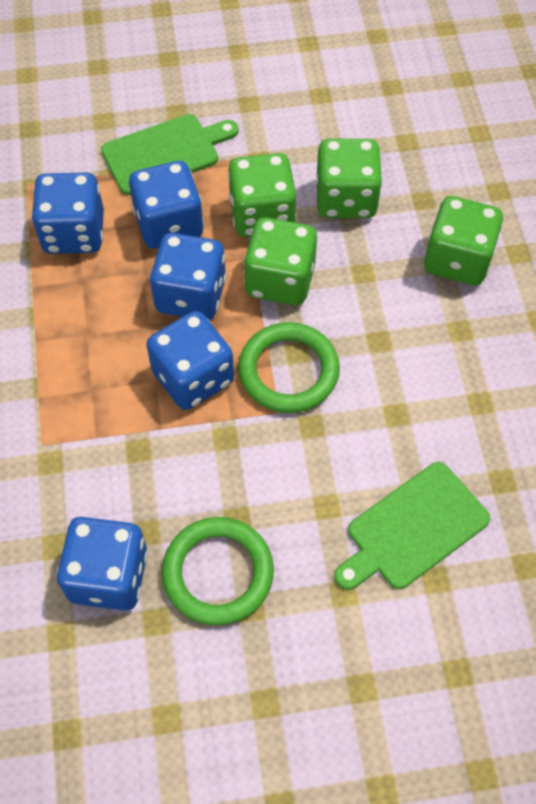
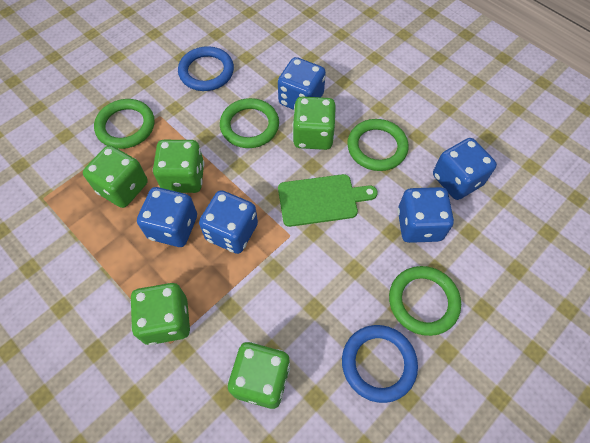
blue ring: none = 0 -> [178,46,234,91] [342,325,418,403] = 2
green cutting board: [101,114,239,195] [334,462,490,590] = 2 -> [278,174,378,227] = 1
green dice: [228,153,296,237] [244,217,317,305] [316,139,382,218] [424,196,503,285] = 4 -> [83,145,148,208] [130,283,190,345] [153,140,205,193] [228,342,290,409] [293,96,336,150] = 5
green ring: [162,517,274,625] [238,322,340,413] = 2 -> [94,99,154,149] [220,98,279,148] [347,119,408,171] [389,266,461,336] = 4

